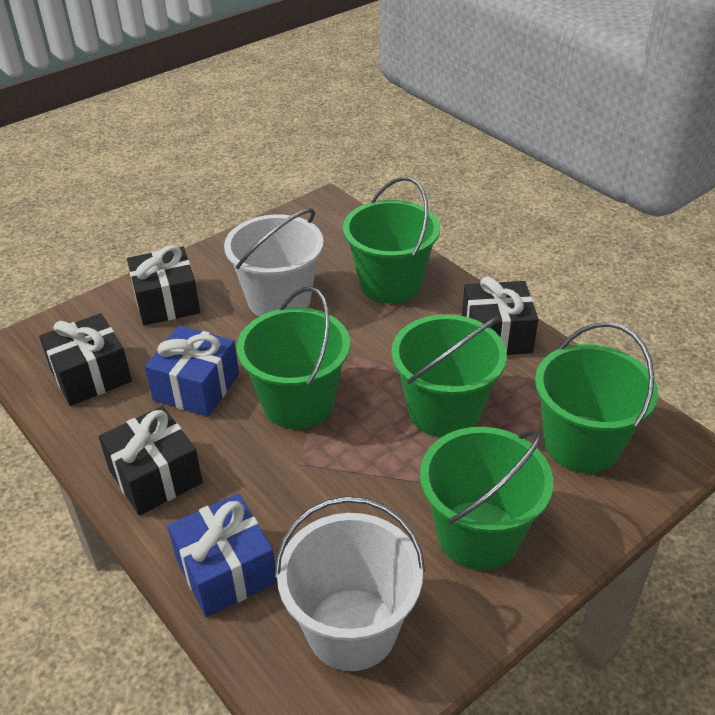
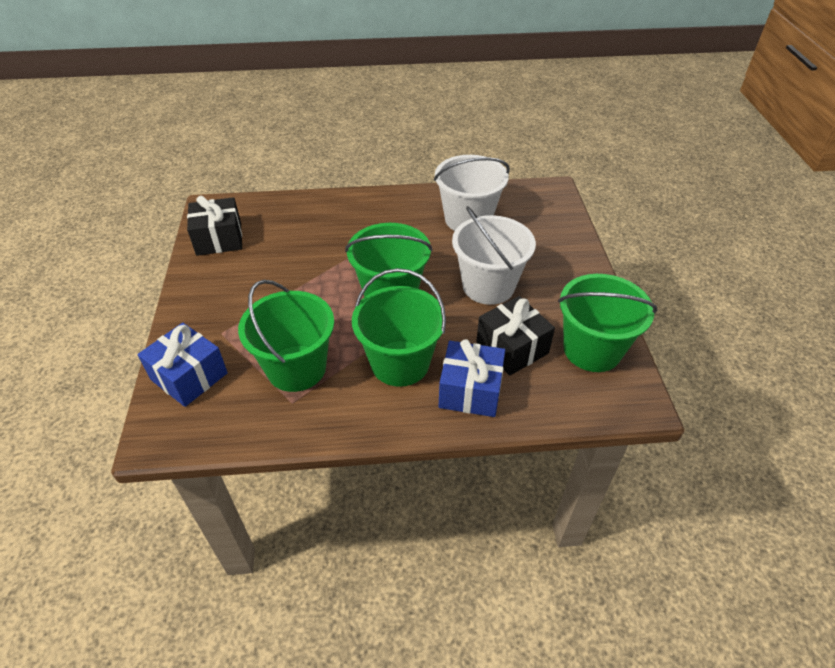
black gift: [39,313,132,406] [99,406,203,516] [127,245,200,326] [462,277,538,355] = 4 -> [187,196,242,256] [476,296,555,376] = 2
green bucket: [236,287,350,429] [343,177,440,304] [391,314,507,438] [420,427,553,570] [535,322,658,473] = 5 -> [238,280,334,392] [345,223,433,297] [352,268,446,387] [558,274,657,372] = 4

